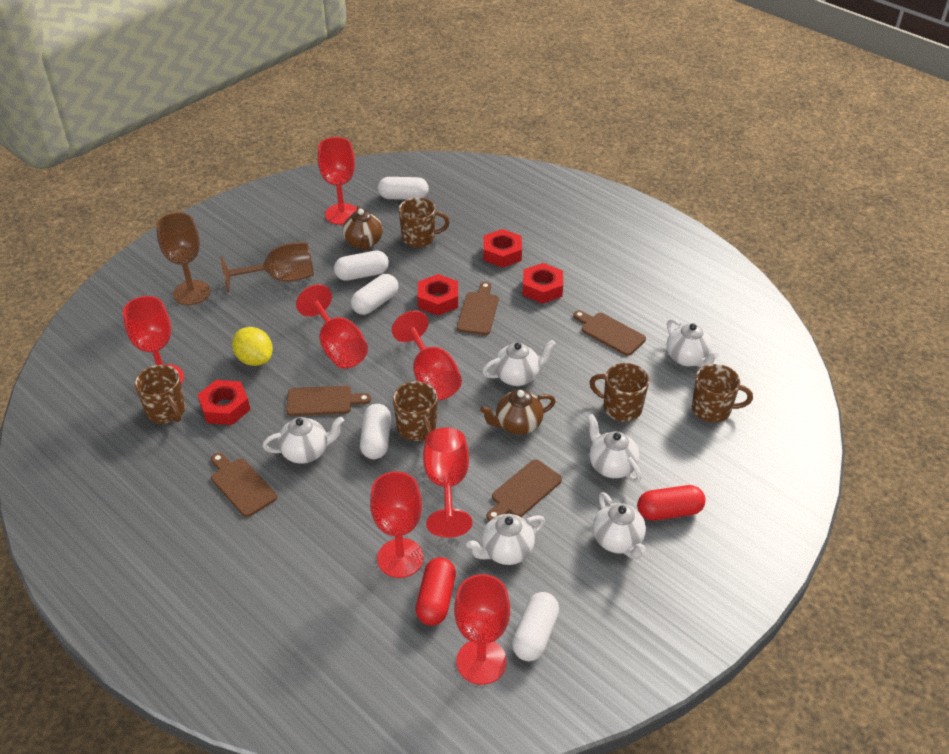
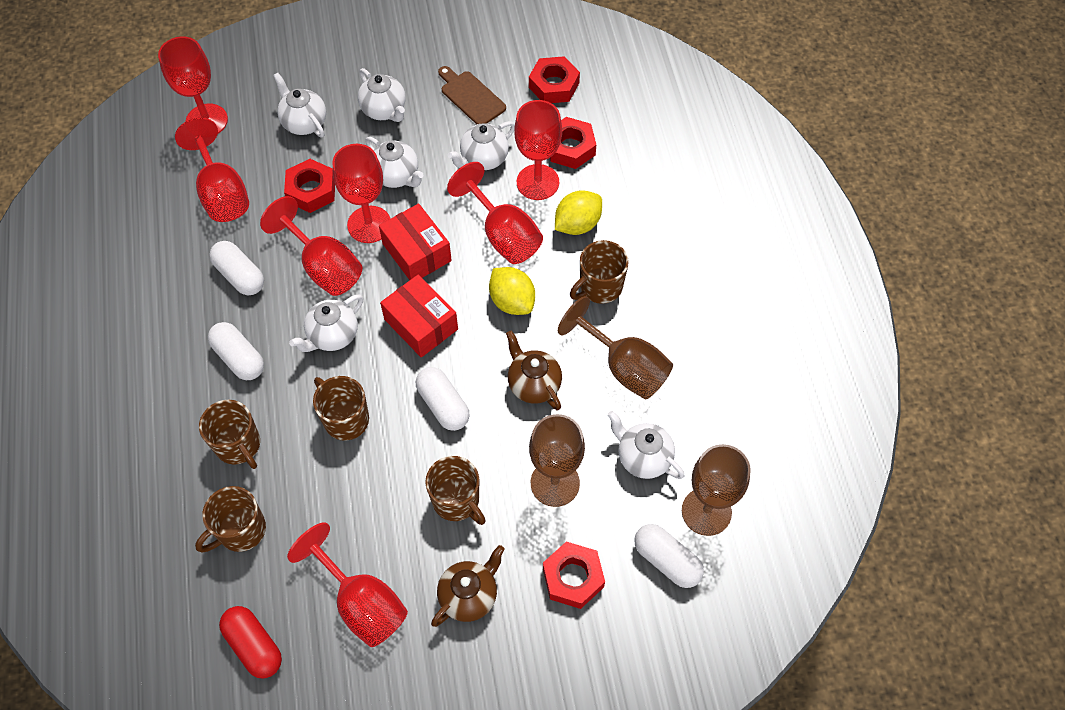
brown cutting board: [211,453,277,517] [286,386,371,416] [457,282,499,335] [487,459,562,521] [573,310,646,356] = 5 -> [438,66,506,125] = 1
brown goblet: [156,212,211,305] [220,242,314,292] = 2 -> [529,414,585,507] [558,296,673,400] [682,444,751,536] = 3
red box: none = 0 -> [379,203,452,280] [380,275,458,357] = 2
red capsule: [415,557,456,626] [637,485,706,521] = 2 -> [219,606,282,679] = 1
white capsule: [334,251,389,281] [351,274,398,315] [360,404,391,459] [378,177,429,200] [512,592,559,661] = 5 -> [208,322,264,380] [209,241,264,295] [416,367,470,431] [634,524,704,588] = 4
yellow lemon: [232,327,273,366] = 1 -> [489,267,535,315] [555,190,602,235] = 2

